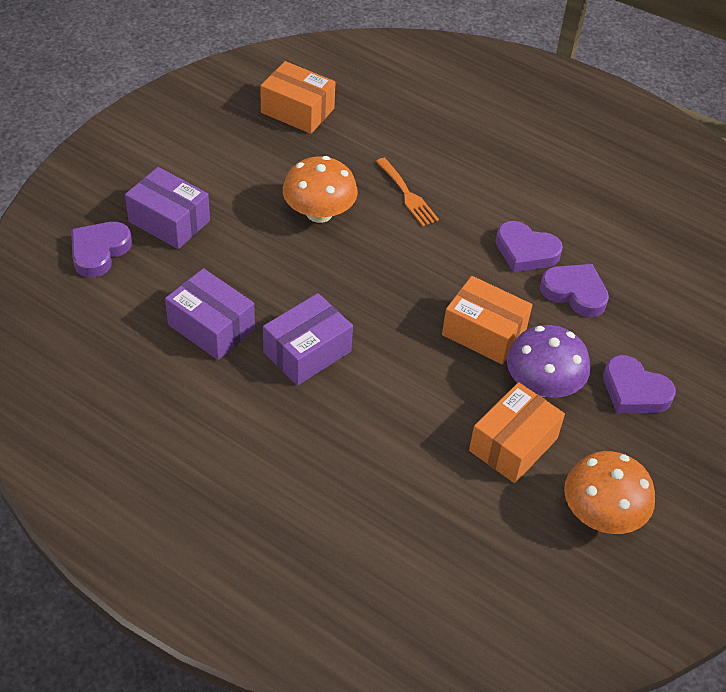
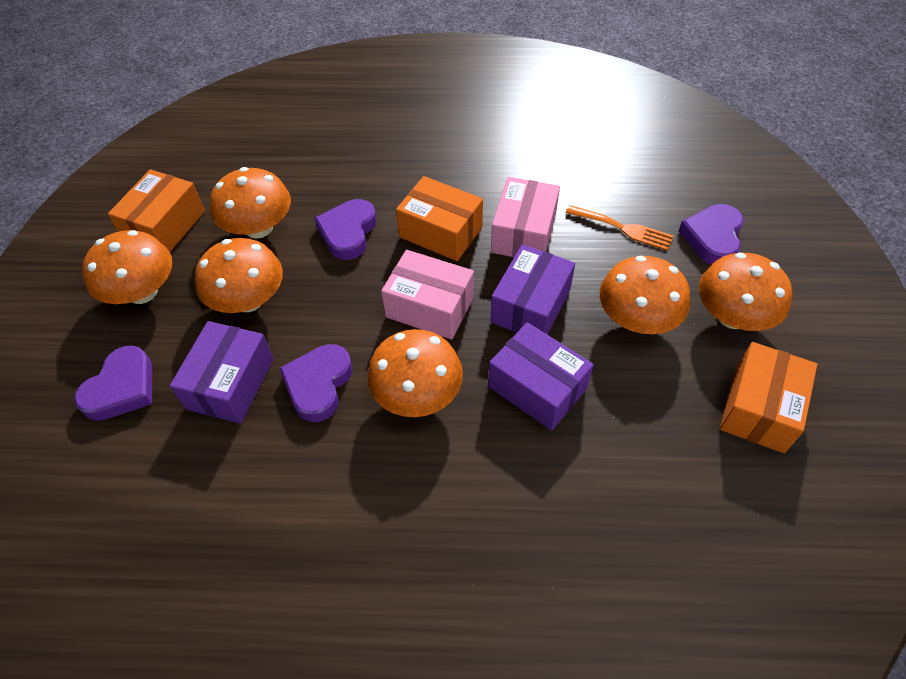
orange mushroom: [283,156,358,223] [564,451,655,534] = 2 -> [82,230,172,304] [195,238,283,313] [210,167,291,239] [367,329,463,417] [600,256,690,334] [699,253,792,331] = 6
pink box: none = 0 -> [381,250,474,339] [491,177,560,257] = 2
purple mushroom: [507,325,590,397] = 1 -> none = 0

